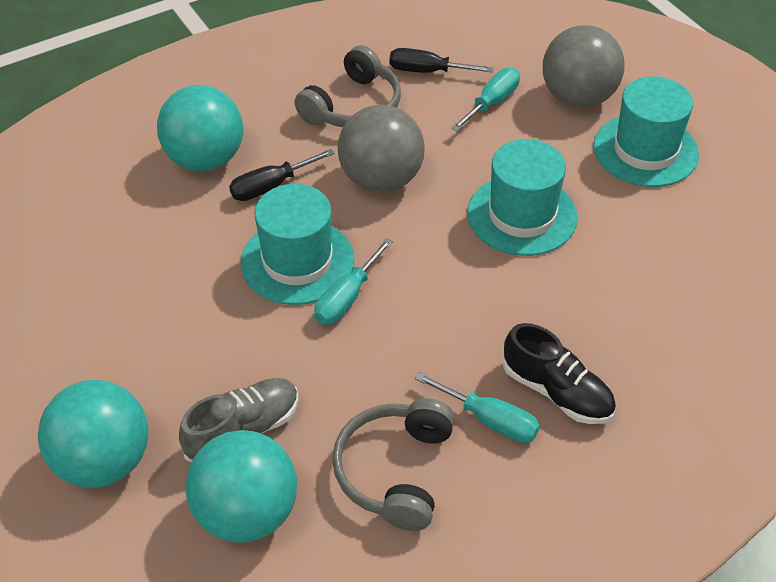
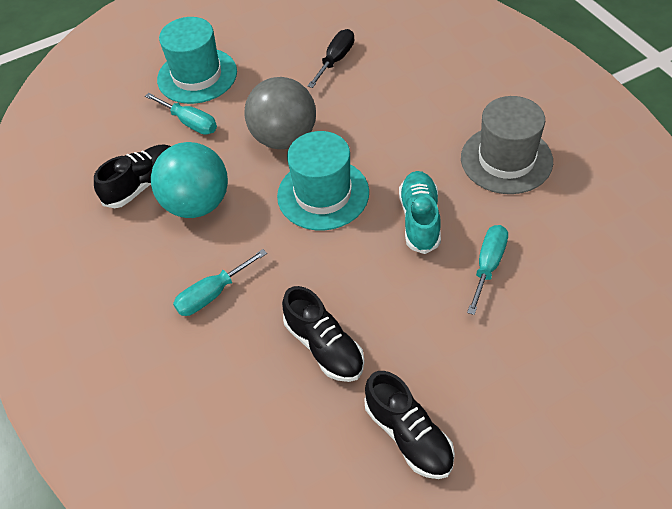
black screwdriver: [229,149,335,201] [389,48,494,73] = 2 -> [307,29,354,88] = 1
black shoe: [503,323,616,424] = 1 -> [94,145,171,208] [282,286,364,382] [364,371,455,479] = 3
grey ball: [338,105,425,192] [543,25,625,108] = 2 -> [244,77,316,149] = 1
grey hat: none = 0 -> [461,96,553,194] = 1
grey headphones: [295,45,401,127] [332,398,455,531] = 2 -> none = 0
grey shoe: [179,378,299,462] = 1 -> none = 0
turquoise ball: [38,380,149,488] [157,85,243,171] [185,430,297,543] = 3 -> [151,142,228,218] = 1
turquoise hat: [241,184,354,305] [467,139,578,256] [594,77,699,187] = 3 -> [157,17,237,104] [277,131,369,231] = 2
turquoise shoe: none = 0 -> [399,171,441,254] = 1

